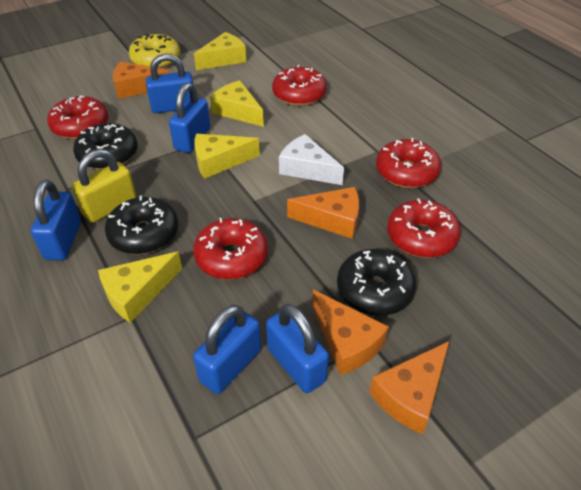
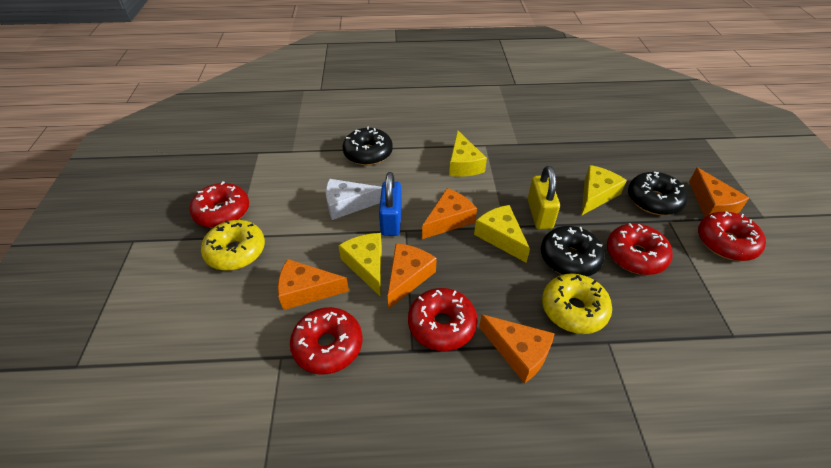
blue padlock: [31,180,81,260] [146,53,193,113] [169,83,210,153] [193,305,261,394] [266,304,329,393] = 5 -> [379,172,402,236] = 1
orange cheese: [113,61,170,99] [287,187,359,239] [312,290,389,375] [369,341,449,434] = 4 -> [278,259,349,310] [388,243,437,309] [422,188,477,239] [479,314,555,384] [689,167,749,217] = 5
yellow donut: [129,34,180,68] = 1 -> [201,220,265,271] [542,274,612,334] = 2

